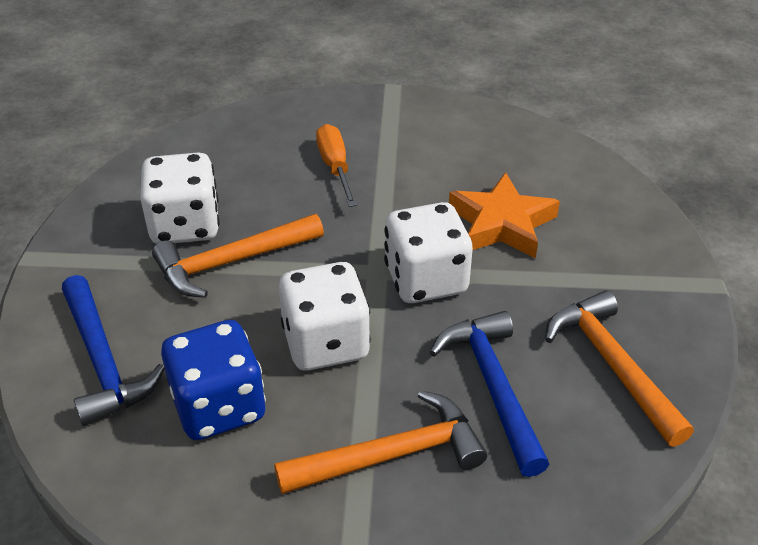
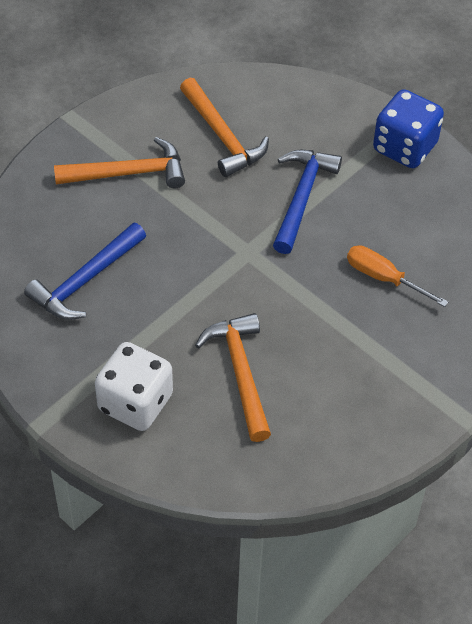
orange star: [449,172,560,259] = 1 -> none = 0
white dice: [140,152,219,244] [279,262,371,371] [384,202,473,303] = 3 -> [95,342,173,431] = 1

